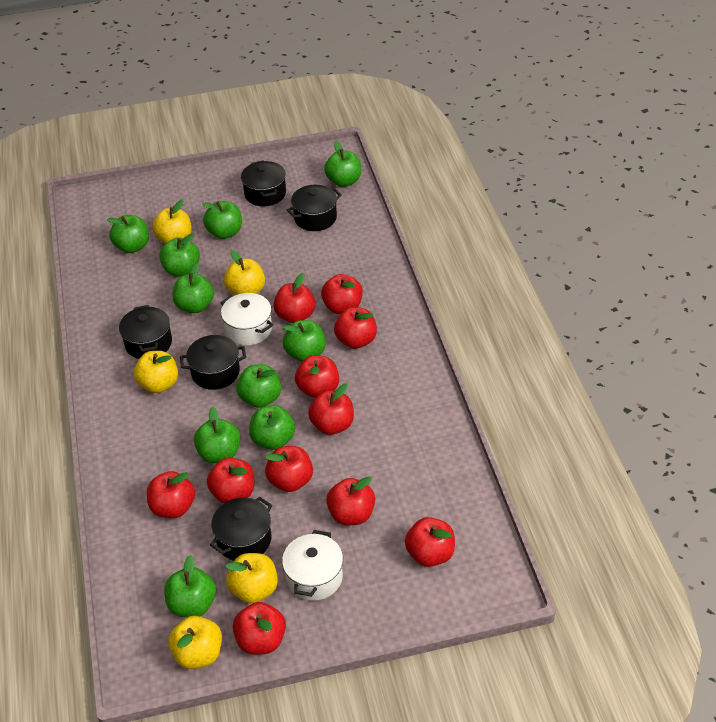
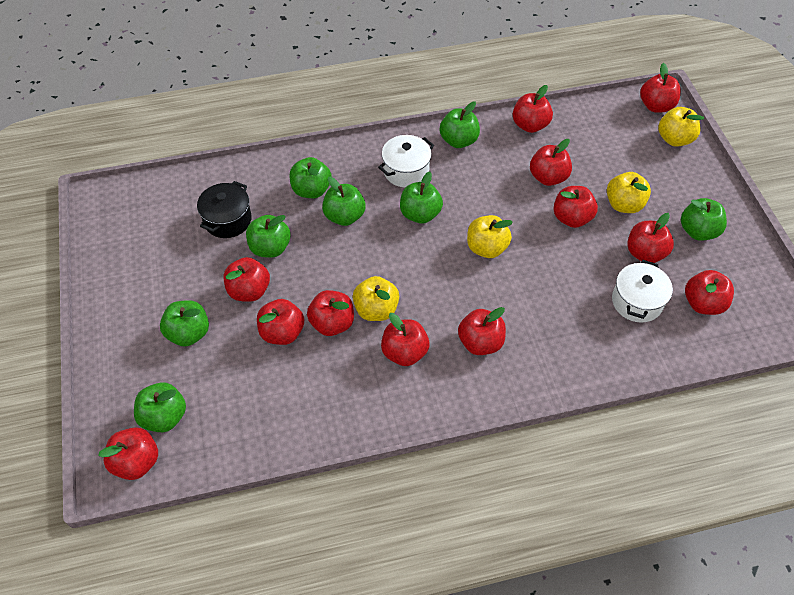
black pot: [119,305,172,359] [180,335,246,390] [210,496,272,561] [241,160,286,206] [287,185,342,231] = 5 -> [197,181,252,238] = 1
green apple: [107,215,149,253] [159,233,200,277] [164,555,216,618] [173,263,214,313] [194,406,240,463] [202,201,242,239] [236,365,281,408] [249,405,295,450] [283,320,326,362] [324,141,361,187] = 10 -> [134,382,186,432] [160,300,209,347] [246,215,291,258] [290,157,332,198] [322,177,366,226] [400,172,443,224] [440,102,480,148] [681,198,727,241] = 8
red apple: [147,471,195,518] [207,458,254,503] [233,602,286,655] [265,446,313,492] [273,273,315,323] [295,355,339,398] [308,384,354,435] [321,274,363,314] [326,476,375,525] [334,307,377,349] [405,517,455,567] = 11 -> [98,427,158,480] [224,257,270,302] [257,299,304,345] [307,290,354,336] [381,313,429,366] [458,307,506,355] [513,85,553,133] [530,139,572,186] [554,186,598,228] [627,213,674,263] [640,63,681,113] [685,270,734,315] = 12
yellow apple: [134,351,178,393] [152,200,192,243] [168,616,222,669] [224,250,265,295] [225,553,278,603] = 5 -> [353,276,399,321] [467,215,513,258] [607,172,651,213] [658,107,704,147] = 4

